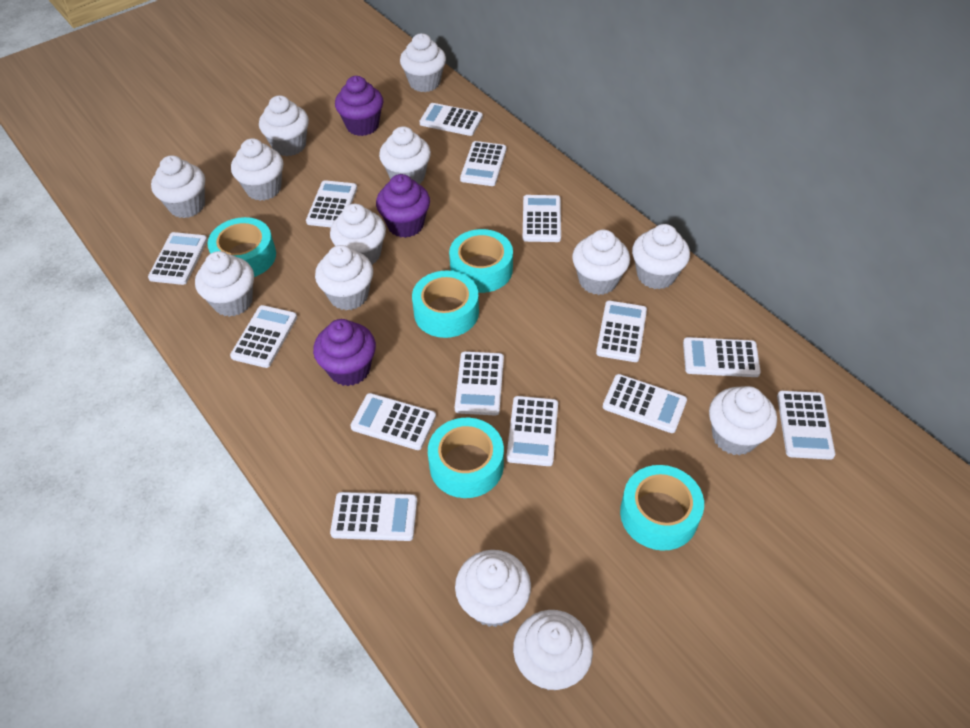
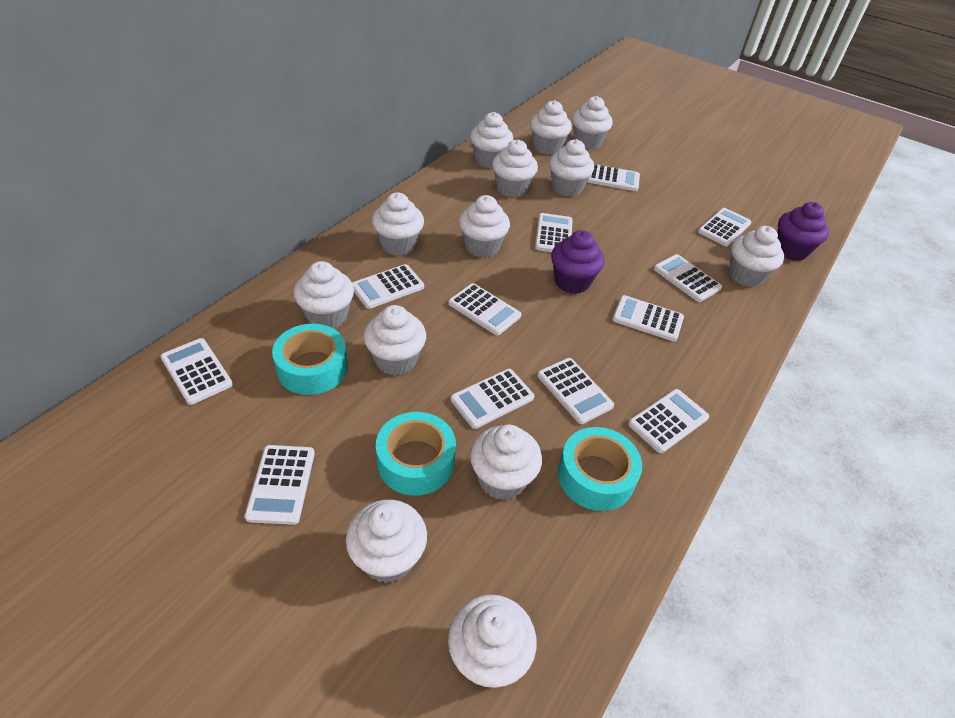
purple cupcake: [313,319,376,386] [335,76,383,136] [376,174,430,238] = 3 -> [551,230,605,294] [777,202,829,261] = 2
turquoise tape: [207,217,276,277] [412,271,479,338] [428,418,504,498] [449,229,513,293] [620,465,704,551] = 5 -> [272,324,348,395] [376,412,456,496] [558,427,642,511] = 3
white calculator: [148,232,208,285] [230,305,297,368] [306,180,357,227] [330,492,417,541] [350,393,436,450] [420,103,483,136] [455,351,504,415] [460,141,506,186] [506,396,558,466] [523,195,561,242] [596,301,647,362] [603,374,687,433] [683,337,761,377] [777,391,835,460] = 14 -> [160,338,233,405] [244,445,315,525] [352,264,424,309] [448,283,521,335] [451,369,534,429] [535,213,573,252] [537,358,614,424] [587,164,640,191] [612,295,684,341] [628,389,709,453] [654,254,722,302] [698,208,751,247] = 12

